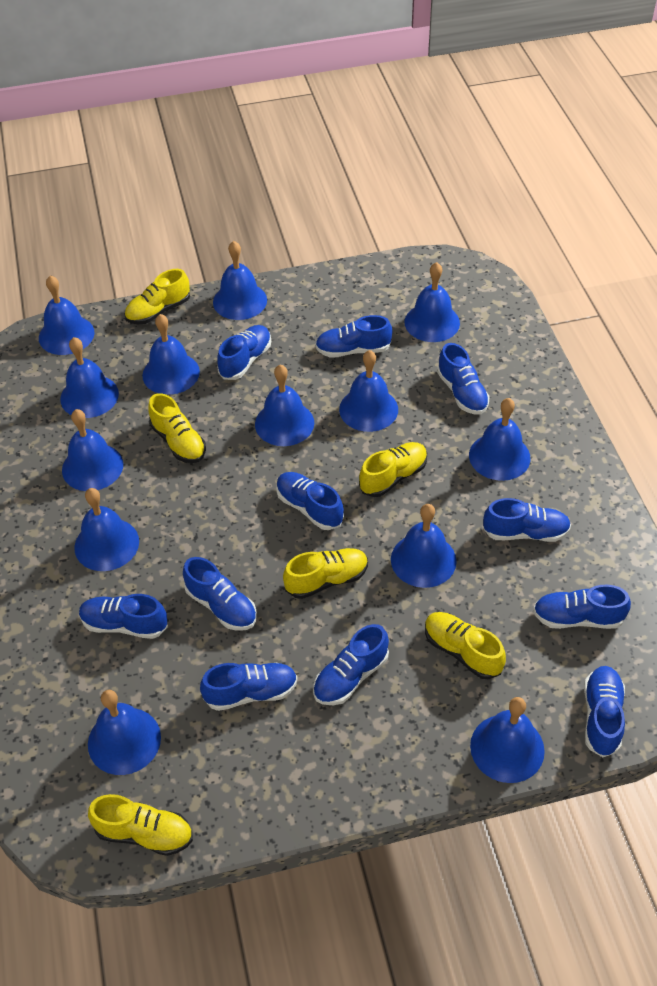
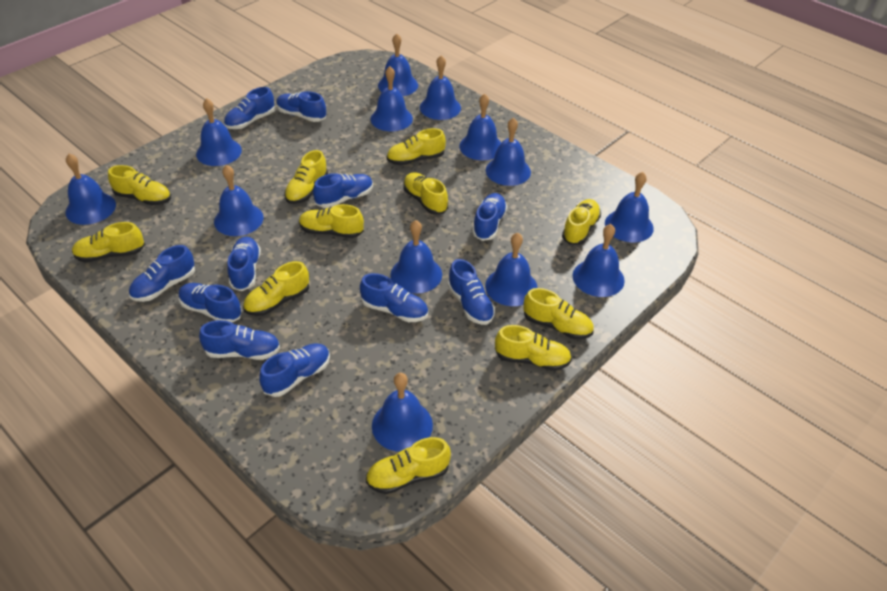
yellow shoe: [88,794,193,856] [124,269,190,324] [148,393,206,463] [283,548,368,599] [359,442,427,497] [425,612,506,679] = 6 -> [72,222,145,262] [108,165,171,205] [243,261,309,316] [284,150,328,204] [299,204,364,238] [366,437,451,494] [387,128,446,165] [403,172,448,215] [495,325,572,371] [523,288,594,339] [562,199,601,245] = 11

